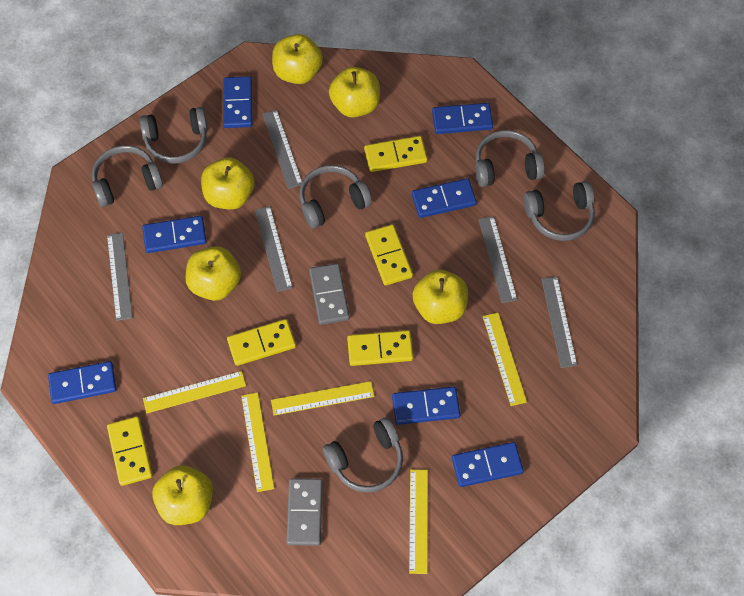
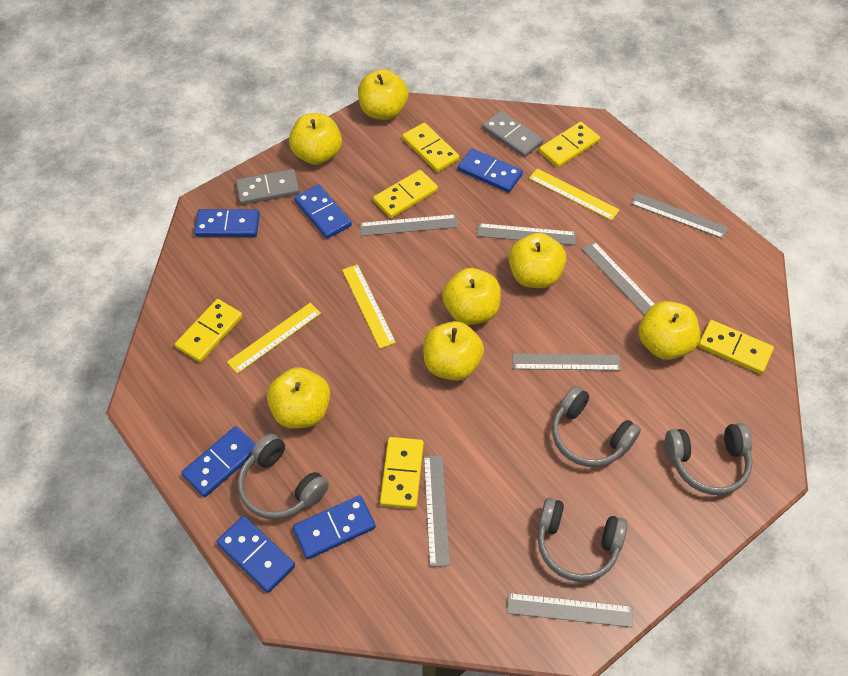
blue domino: [48,361,117,404] [142,216,207,253] [223,76,252,128] [392,387,460,425] [412,178,477,218] [432,103,493,134] [452,442,524,487] = 7 -> [181,426,256,497] [194,209,260,237] [216,516,295,593] [293,495,376,559] [294,184,352,239] [458,148,523,193] = 6
grey headphones: [92,145,163,207] [140,107,208,164] [299,165,372,229] [323,417,403,493] [475,130,545,187] [524,181,595,241] = 6 -> [238,433,329,520] [538,498,628,582] [552,386,641,467] [665,423,753,495] = 4
grey ruler: [107,233,133,321] [255,206,293,292] [262,110,302,189] [478,216,518,303] [541,277,577,368] = 5 -> [359,214,458,236] [424,455,450,567] [477,223,576,245] [507,593,633,627] [512,353,621,371] [582,242,655,315] [631,193,728,239] = 7
yellow apple: [152,465,213,525] [186,246,241,301] [201,158,255,209] [272,34,323,84] [329,67,380,117] [413,270,468,324] = 6 -> [267,367,330,429] [289,113,342,165] [358,69,408,120] [423,321,484,381] [442,268,501,325] [508,233,566,288] [639,301,701,360] = 7
yellow domino: [107,416,153,486] [227,319,296,366] [347,330,413,366] [364,136,427,172] [365,224,413,286] = 5 -> [175,299,243,362] [373,170,438,218] [380,437,424,509] [402,123,460,172] [539,122,600,168] [698,320,774,374] = 6
yellow ruler: [143,371,246,414] [241,392,274,492] [271,381,375,416] [409,469,428,574] [483,313,527,406] = 5 -> [227,302,321,374] [342,264,396,349] [529,169,619,220] = 3

